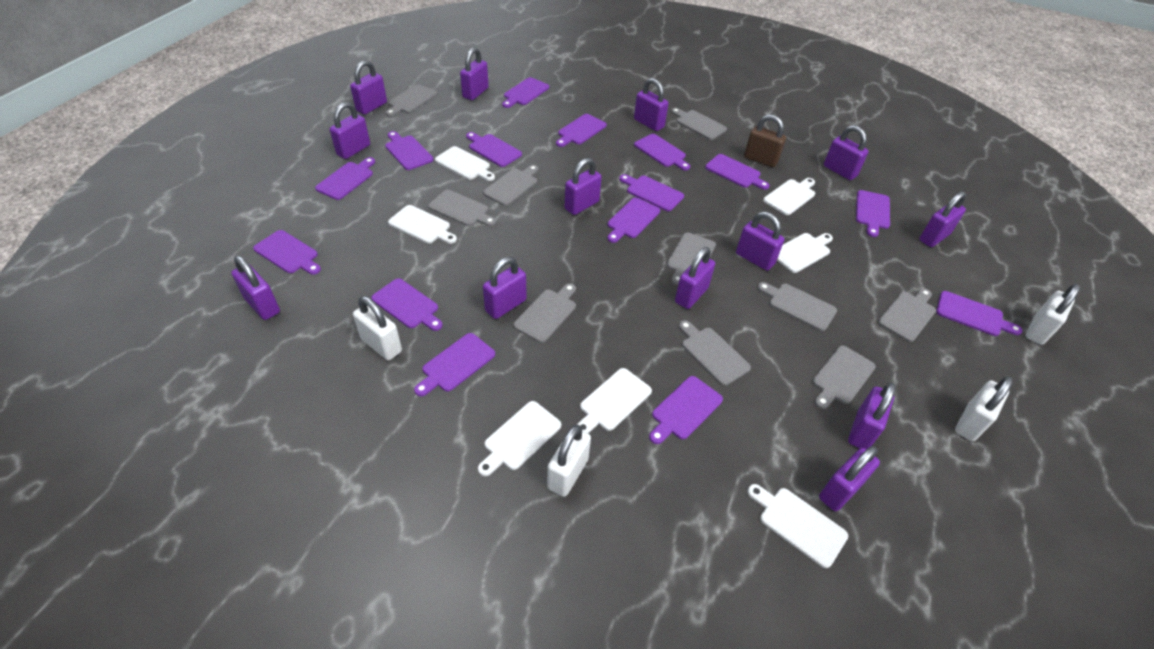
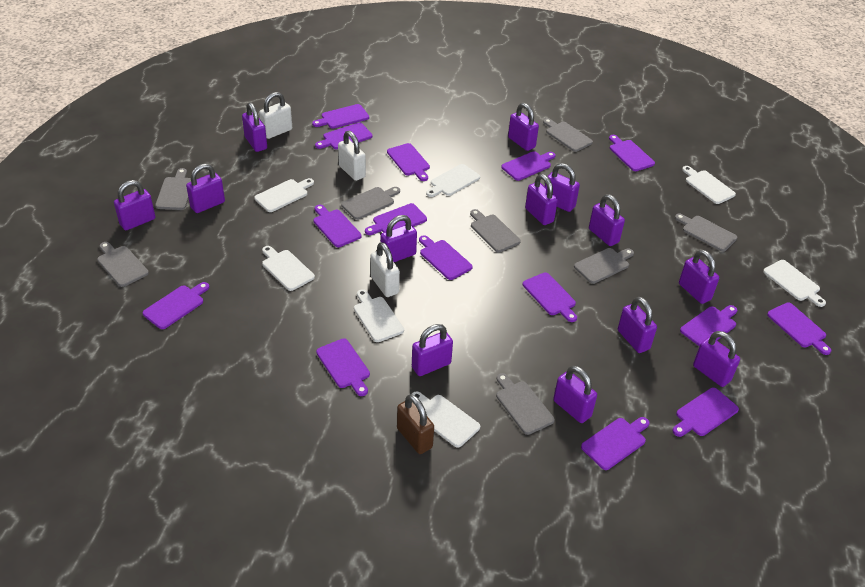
grey cutting board: [386,84,437,117] [428,190,496,226] [483,165,538,206] [513,283,576,343] [667,233,716,285] [671,108,727,140] [679,320,751,386] [757,282,837,331] [812,345,876,409] [878,288,936,342] = 10 -> [97,242,149,287] [155,168,191,210] [341,187,400,220] [470,209,521,252] [496,373,555,435] [543,118,593,152] [574,248,634,284] [675,213,737,252] = 8
white padlock: [353,296,402,360] [547,425,591,497] [955,376,1013,441] [1026,284,1080,345] = 4 -> [259,92,292,139] [338,131,366,181] [370,242,400,297] = 3

